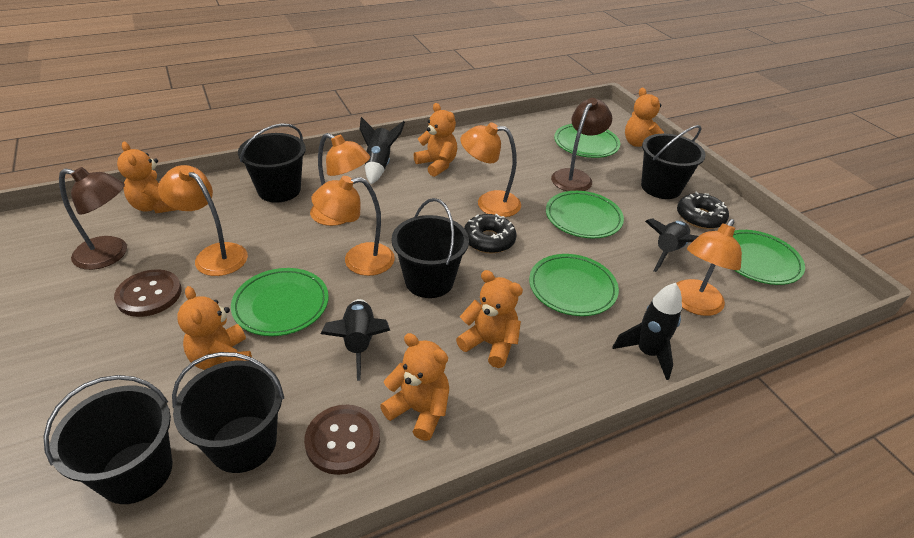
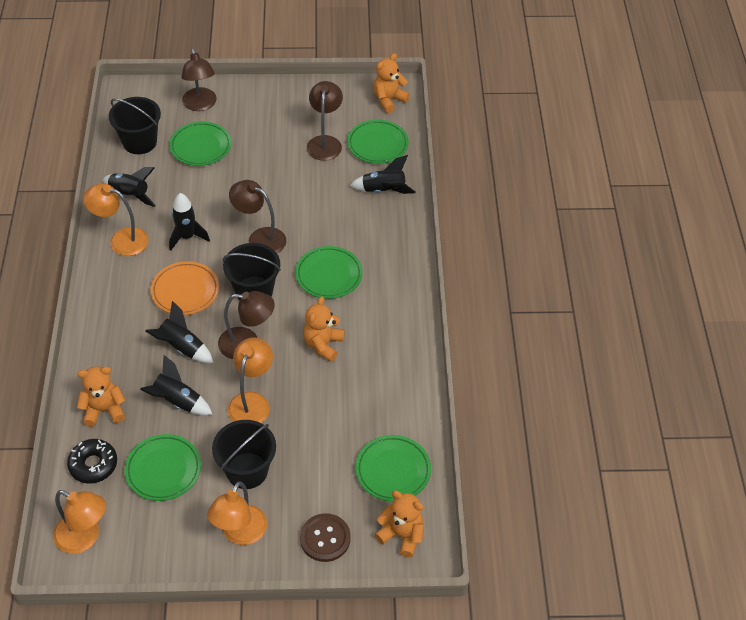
black bucket: [43,375,173,504] [172,352,284,473] [238,123,306,203] [392,198,469,298] [641,125,706,199] = 5 -> [109,97,161,154] [212,420,276,489] [223,243,281,301] = 3
black donut: [464,214,516,254] [677,192,729,229] = 2 -> [67,439,117,484] = 1
black rocket: [321,299,390,381] [360,117,405,184] [612,283,682,380] [645,218,698,272] = 4 -> [103,167,156,207] [140,355,213,415] [145,301,214,363] [169,193,210,251] [349,155,416,194] = 5
brown button: [114,269,181,317] [304,405,380,475] = 2 -> [300,513,351,562] = 1
brown lamp: [59,167,127,270] [551,98,612,191] = 2 -> [181,48,216,111] [218,291,275,359] [229,180,286,253] [307,81,343,161] = 4
orange lamp: [158,165,248,276] [310,133,370,226] [311,176,395,276] [460,122,521,217] [676,219,742,316] = 5 -> [53,490,106,554] [83,183,149,256] [207,481,267,545] [228,337,273,423] = 4
orange plate: none = 0 -> [151,261,219,315] = 1
orange teddy bear: [117,142,177,213] [177,286,252,370] [380,333,449,441] [413,103,457,177] [456,270,523,368] [625,88,664,147] = 6 -> [77,367,125,427] [303,296,345,362] [373,53,410,113] [375,490,424,558] = 4

